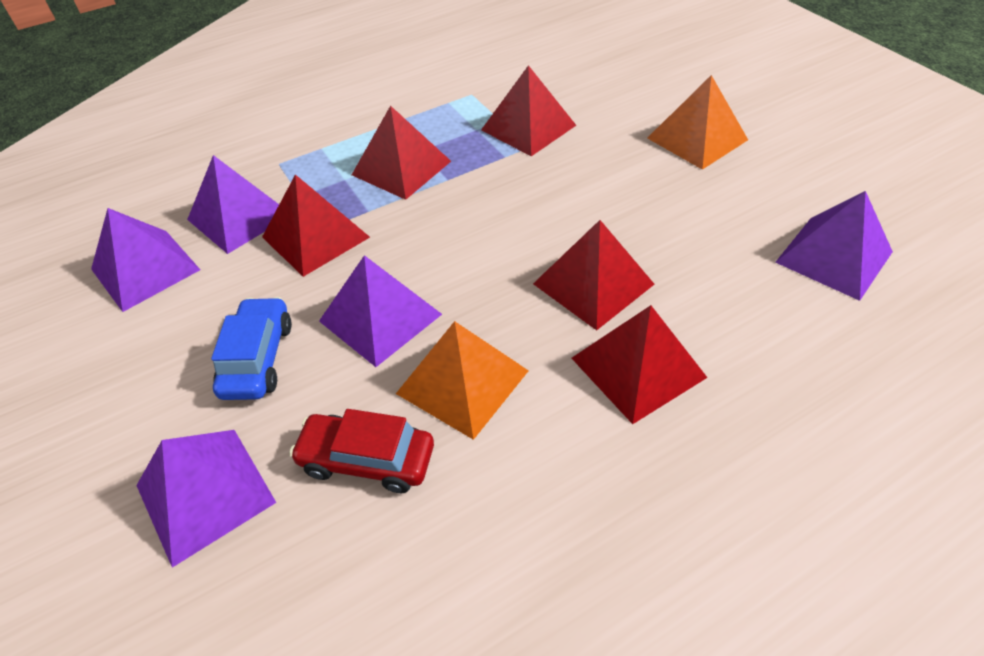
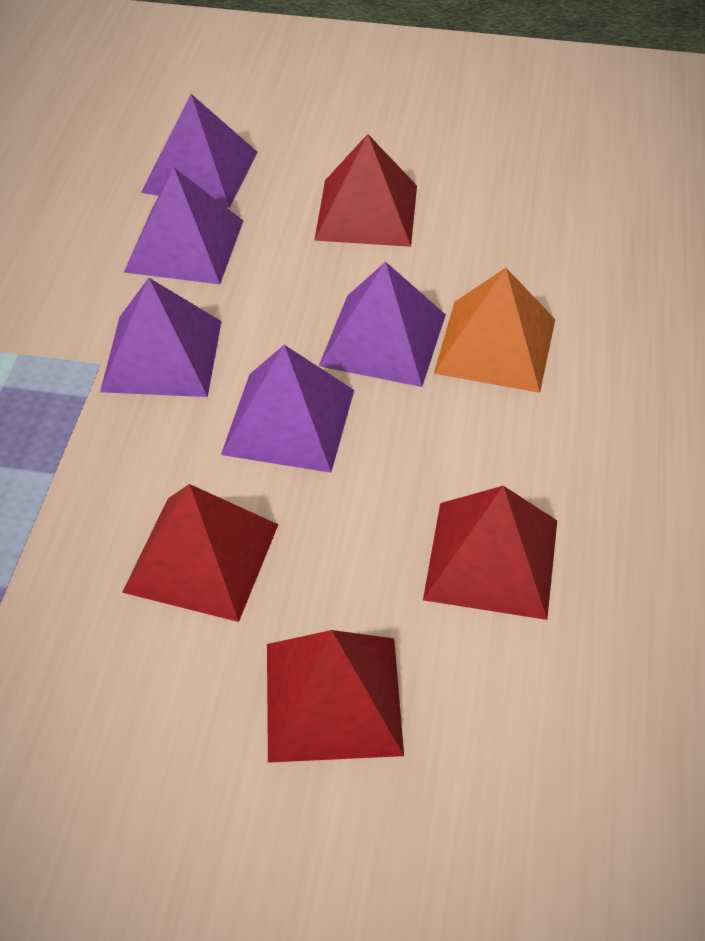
blue car: [211,297,292,400] = 1 -> none = 0
orange pyramid: [396,321,529,440] [647,75,748,170] = 2 -> [434,268,555,393] = 1
red car: [289,409,434,493] = 1 -> none = 0
red pyramid: [262,174,370,277] [352,105,451,200] [481,65,576,156] [533,220,655,331] [572,305,708,424] = 5 -> [122,484,279,622] [267,630,404,763] [314,134,417,247] [423,486,557,620] = 4

